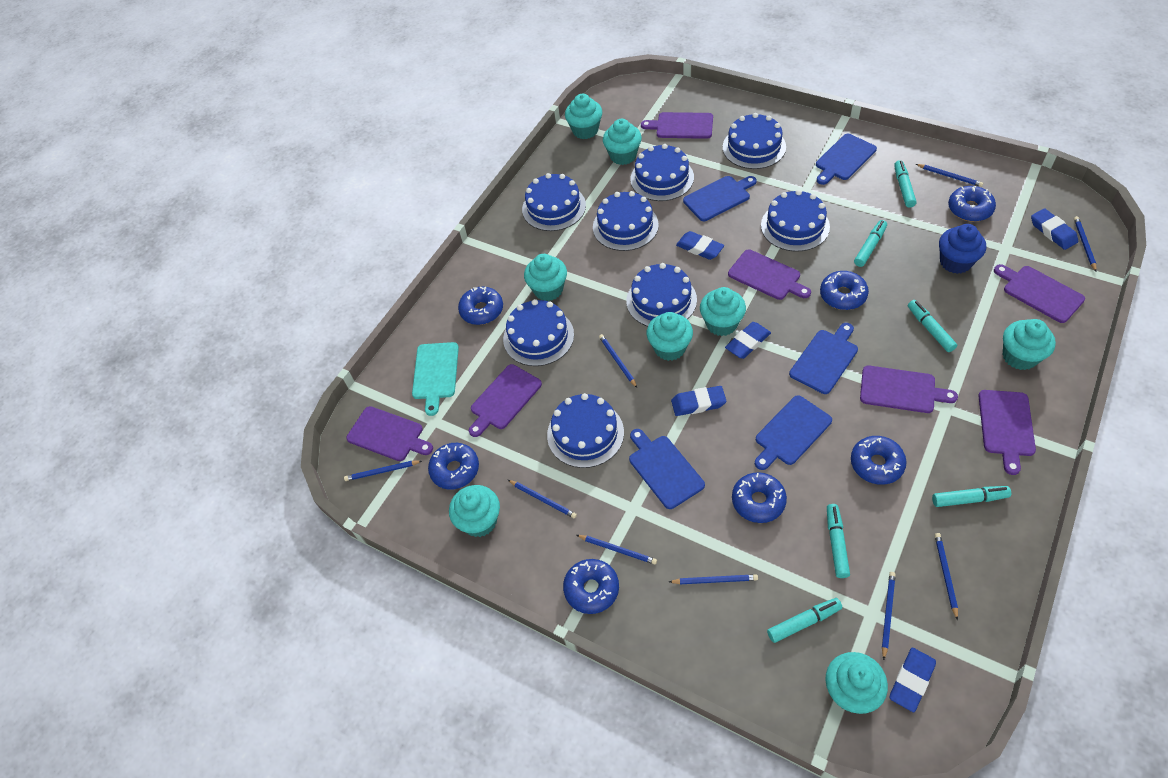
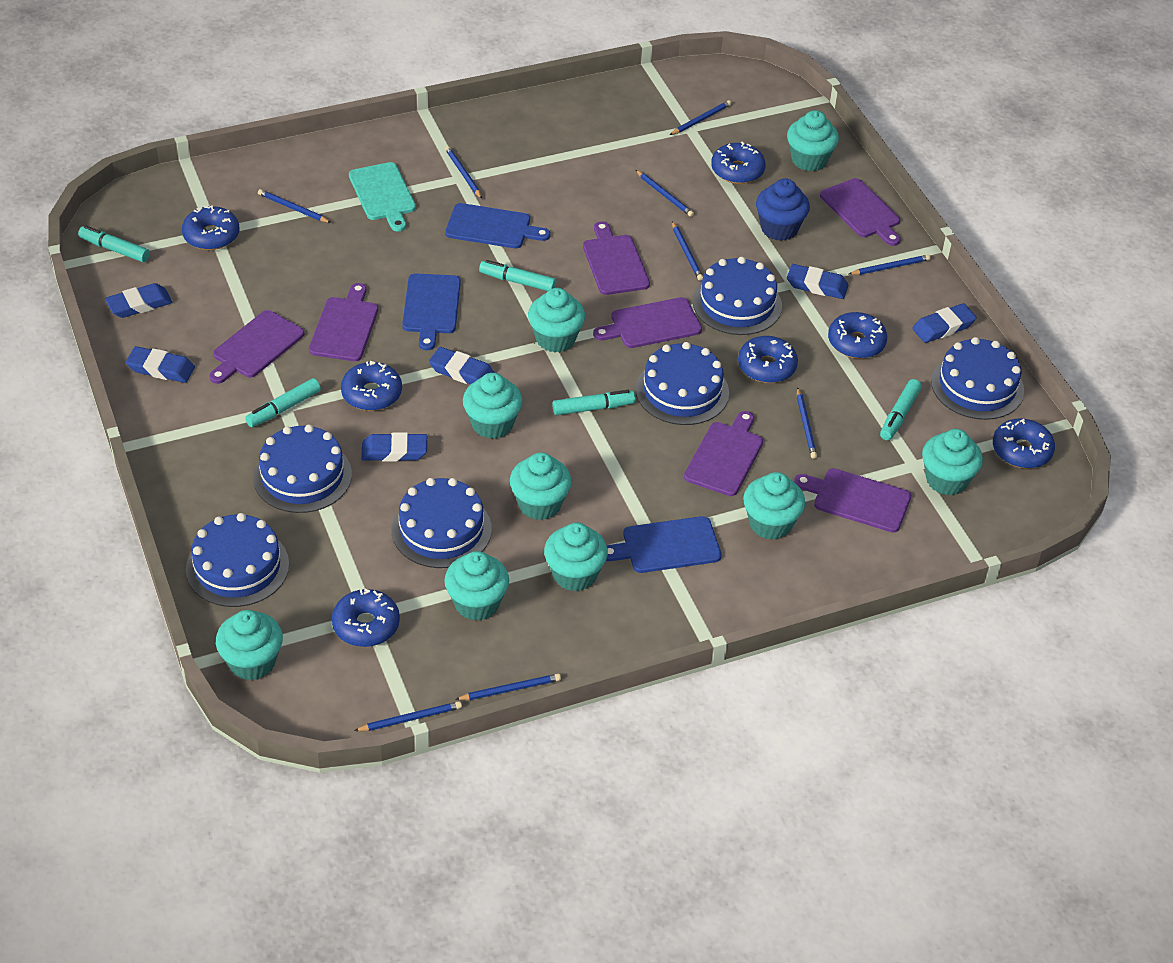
blue cake: [503,299,574,366] [522,173,586,231] [547,393,624,468] [593,191,659,251] [626,263,697,327] [630,144,694,201] [723,113,786,169] [761,190,830,252] = 8 -> [186,513,289,607] [253,424,352,513] [391,478,492,568] [636,342,729,425] [693,257,782,335] [931,337,1024,420] = 6
blue cutting board: [629,429,705,509] [683,176,757,221] [755,395,832,470] [789,323,858,394] [816,134,877,185] = 5 -> [402,273,461,350] [445,203,550,248] [606,516,722,573] = 3
blue eraser: [671,386,726,416] [676,231,724,260] [725,322,771,359] [889,648,936,712] [1031,208,1078,250] = 5 -> [105,283,173,318] [126,346,195,383] [361,432,427,462] [429,347,495,384] [787,264,848,299] [912,303,977,343] = 6
turquoise cupcake: [449,485,500,537] [524,254,567,301] [565,94,602,139] [603,119,642,165] [647,312,693,361] [700,287,746,336] [825,652,888,714] [1003,319,1056,370] = 8 -> [216,610,283,681] [444,551,509,621] [463,373,523,439] [510,452,572,520] [528,288,585,352] [544,523,608,591] [743,472,805,540] [787,110,839,171] [922,429,983,495] = 9
turquoise marker: [767,598,842,643] [827,504,850,578] [854,220,887,267] [894,160,917,208] [908,300,957,352] [932,486,1011,507] = 6 -> [78,225,150,262] [245,378,321,427] [479,260,556,291] [552,390,636,415] [880,379,922,440] = 5

